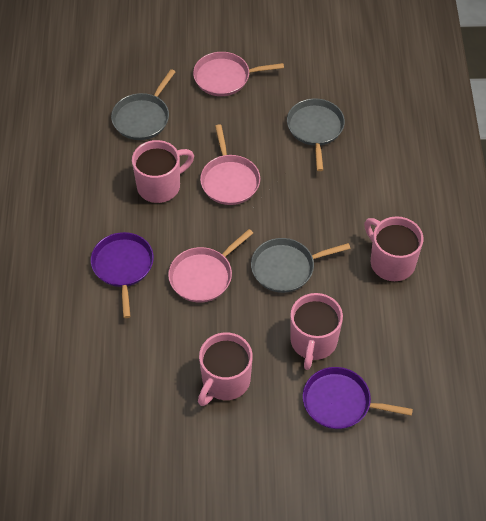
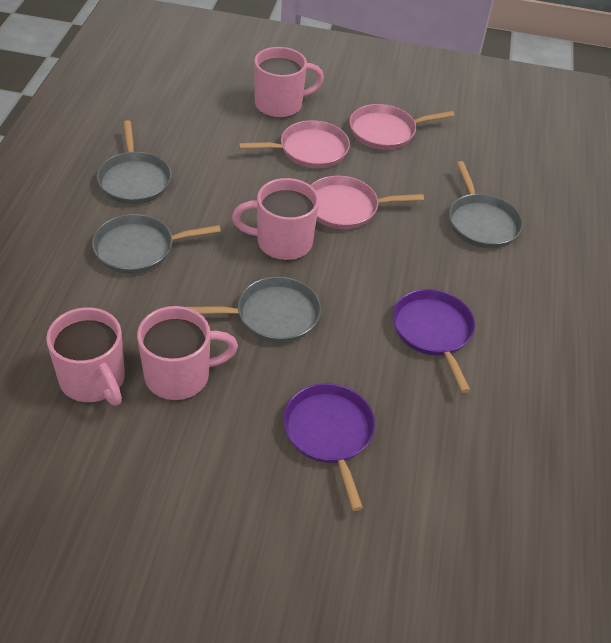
grey pan: [111,69,175,140] [251,238,351,293] [287,98,345,171] = 3 -> [92,214,221,274] [97,120,172,204] [187,277,321,343] [449,161,523,248] = 4

